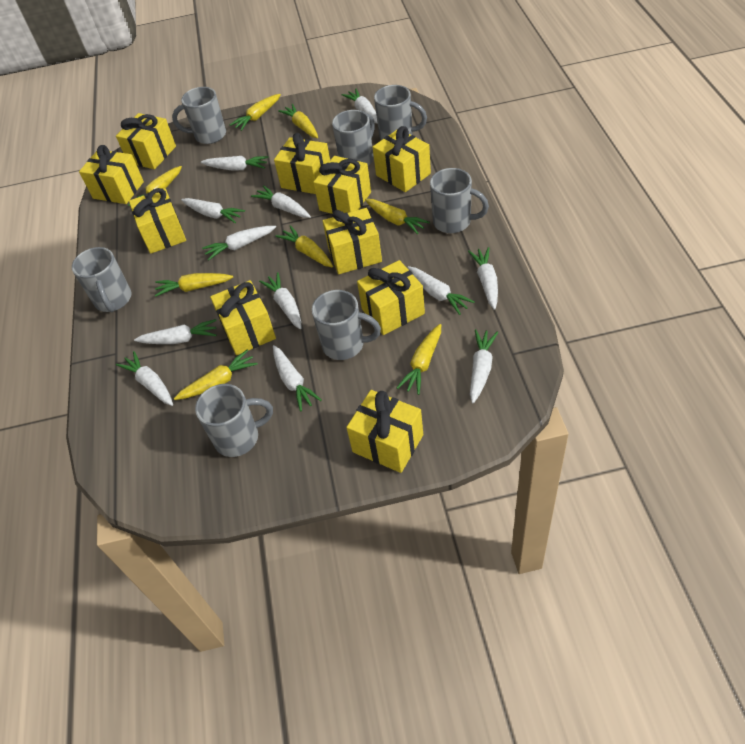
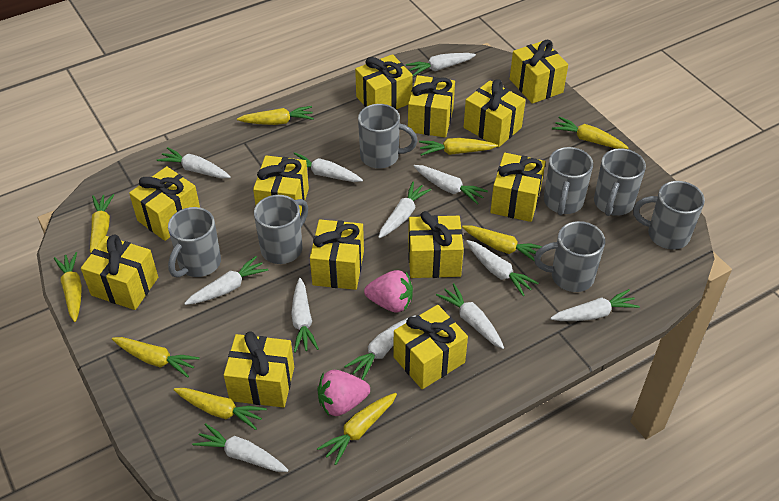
pink strawberry: none = 0 -> [317,370,370,416] [364,270,413,313] = 2
yellow carrot: [128,166,182,206] [154,273,233,297] [174,349,258,400] [230,94,281,131] [276,225,333,267] [278,104,318,139] [365,199,430,234] [397,324,441,395] = 8 -> [54,252,82,322] [90,194,114,253] [112,337,200,378] [174,388,267,430] [237,106,314,125] [317,393,397,465] [419,138,498,156] [462,226,542,262] [552,116,629,149] = 9
yellow gift: [79,145,144,204] [116,113,176,169] [129,188,186,254] [210,280,276,355] [274,133,330,194] [313,156,371,214] [323,208,382,274] [346,390,423,473] [357,260,425,335] [373,126,431,192] = 10 -> [81,234,158,310] [129,166,200,241] [224,331,294,408] [253,156,309,216] [310,219,364,290] [355,54,413,109] [394,305,468,389] [408,75,455,137] [408,211,464,278] [464,79,526,147] [490,153,545,222] [510,40,568,104] = 12

